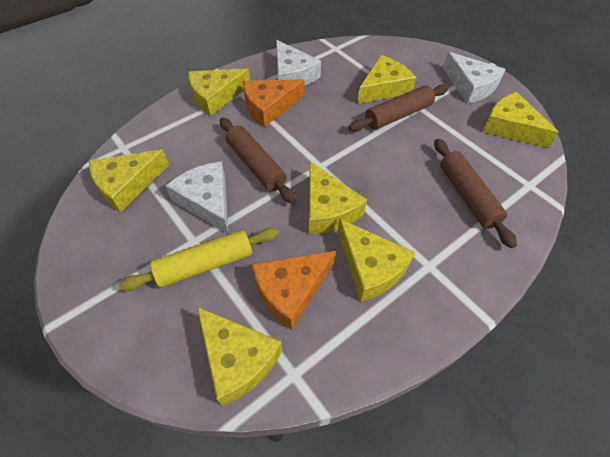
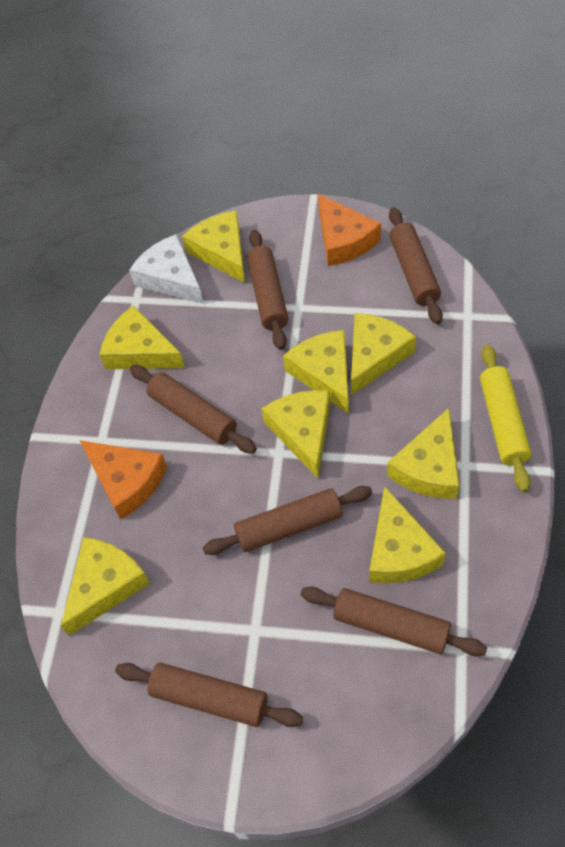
brown rolling pin: [220,117,296,204] [348,84,448,132] [434,139,517,248] = 3 -> [115,663,303,727] [130,365,257,454] [202,486,372,555] [247,230,288,350] [301,587,487,657] [389,208,443,324] = 6
white cheese: [166,161,228,234] [276,40,321,85] [443,52,506,103] = 3 -> [129,234,204,304] = 1
yellow cheese: [89,150,169,212] [188,68,250,116] [197,307,282,406] [309,161,367,234] [338,219,415,302] [357,55,416,104] [482,92,559,148] = 7 -> [61,537,150,636] [99,306,185,369] [182,210,245,283] [262,390,330,478] [283,330,349,414] [351,313,416,396] [369,486,446,583] [387,408,460,499] = 8

